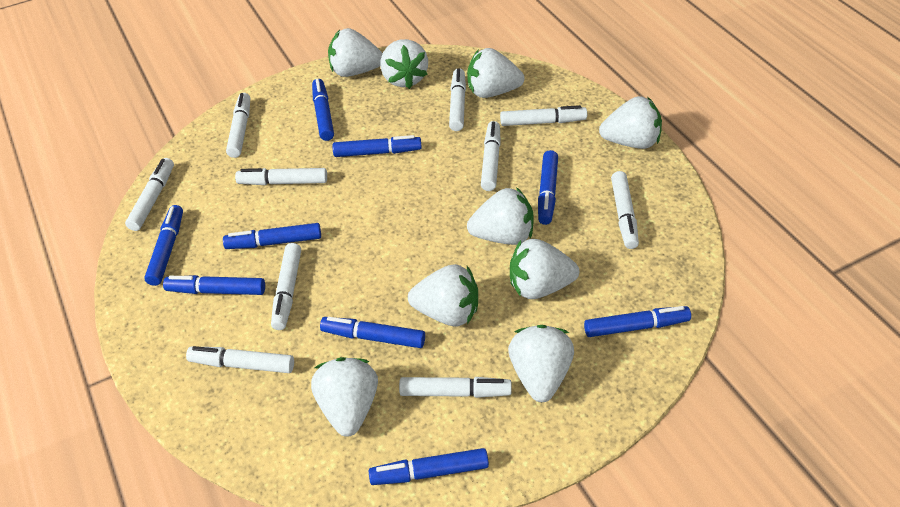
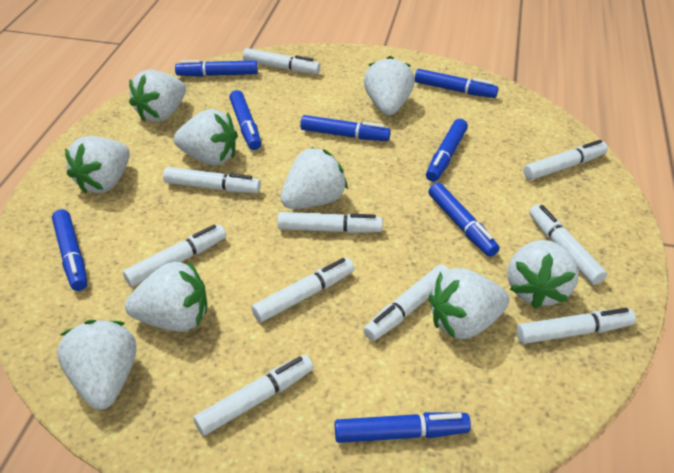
blue marker: [144,205,183,286] [163,275,265,295] [223,223,321,249] [312,79,334,141] [320,317,425,348] [332,135,422,157] [369,448,489,485] [538,150,558,225] [584,306,691,337] = 9 -> [52,209,87,291] [175,60,258,77] [229,90,261,150] [300,115,391,141] [335,412,471,443] [415,69,499,98] [426,119,468,182] [428,183,500,257] = 8

